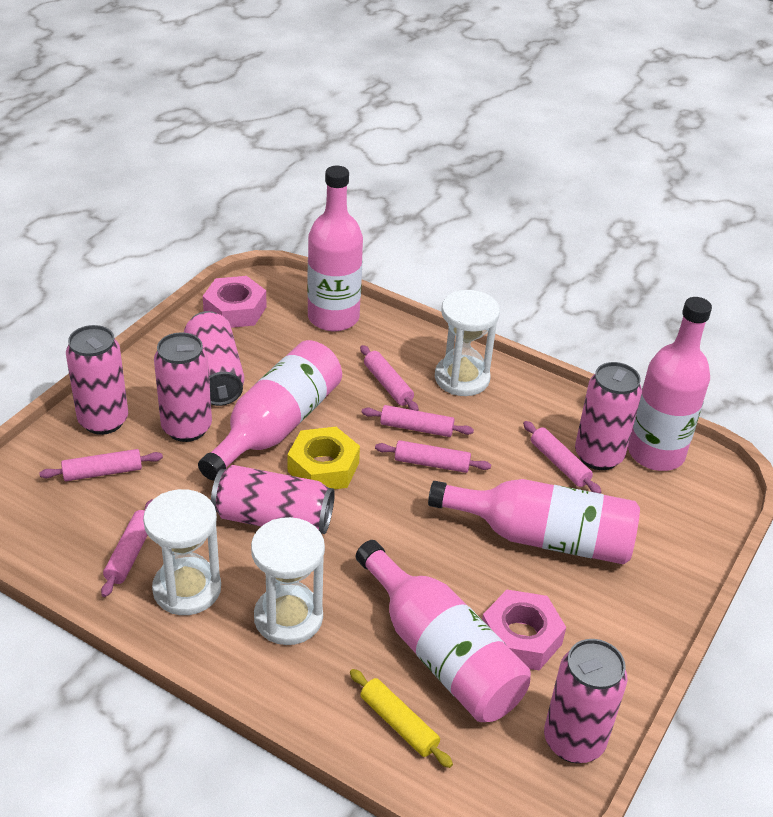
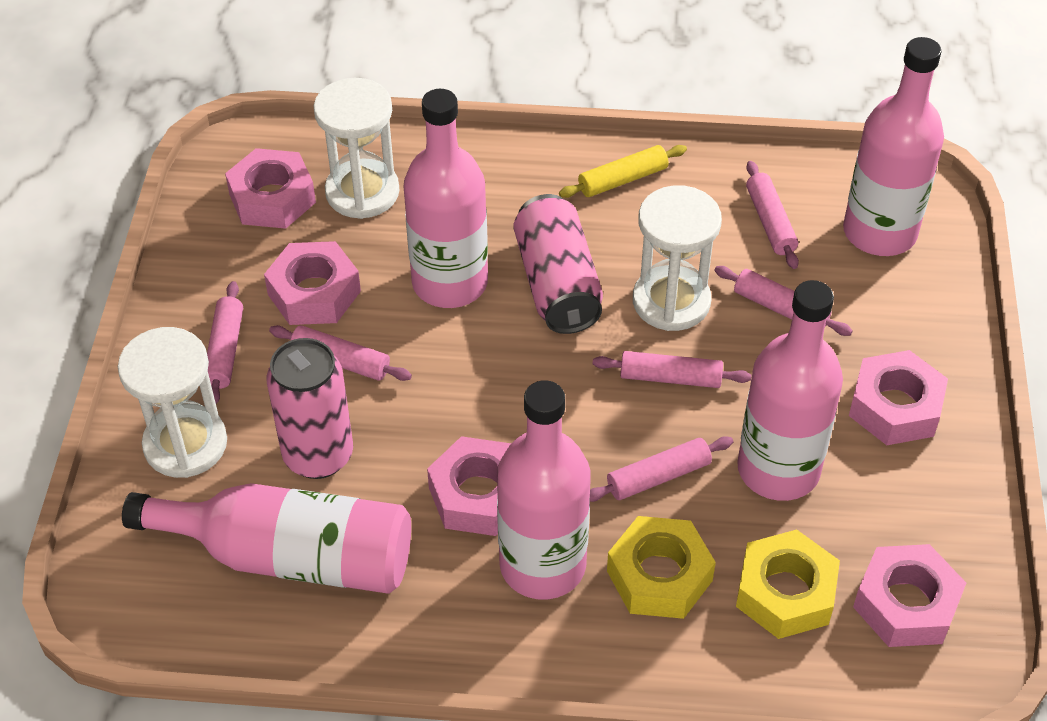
pink can: [66,325,128,435] [154,332,212,442] [184,311,244,406] [211,465,335,534] [544,639,627,763] [575,362,642,470] = 6 -> [267,338,353,479] [514,194,603,334] = 2
pink nut: [203,276,267,328] [482,590,566,670] = 2 -> [225,148,316,229] [264,241,361,325] [427,436,511,536] [849,350,948,445] [853,544,966,647] = 5
yellow nut: [287,427,360,489] = 1 -> [607,516,716,619] [736,529,840,639] = 2

